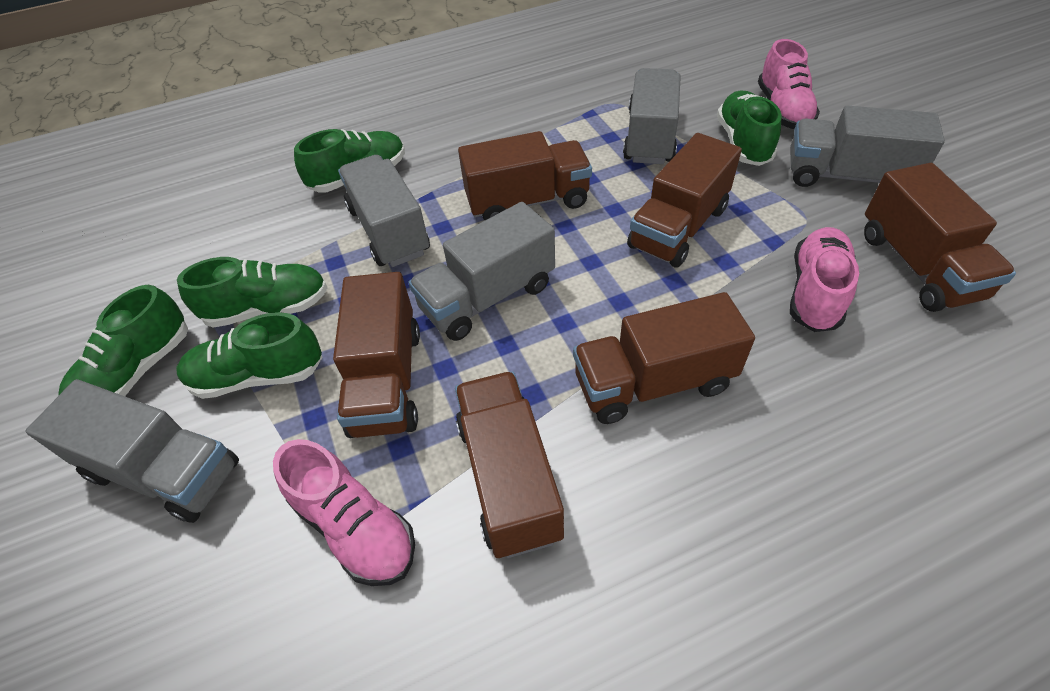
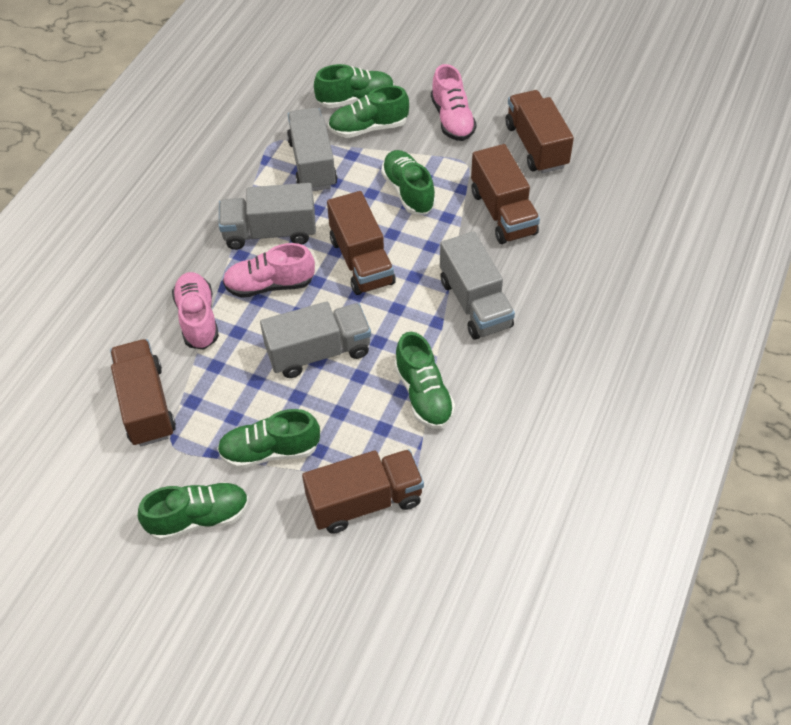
brown truck: [333,272,420,438] [455,371,564,558] [458,131,592,221] [573,292,755,424] [627,133,742,268] [864,163,1016,312] = 6 -> [110,339,176,446] [302,449,424,534] [327,191,396,295] [471,144,540,244] [505,90,574,173] = 5
green shoe: [58,285,188,396] [176,312,322,399] [177,257,328,328] [294,129,405,192] [717,91,782,166] = 5 -> [138,482,249,541] [217,409,320,469] [314,64,394,108] [328,85,409,138] [381,150,436,214] [394,332,455,429] = 6
grey truck: [26,379,239,523] [338,155,430,267] [408,202,555,341] [623,68,681,164] [790,106,945,187] = 5 -> [219,183,316,250] [260,302,371,378] [287,108,338,191] [440,231,515,340] = 4

